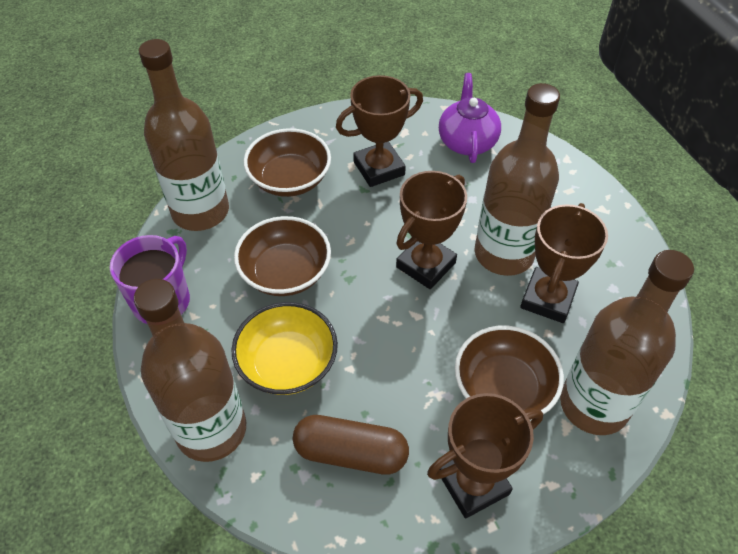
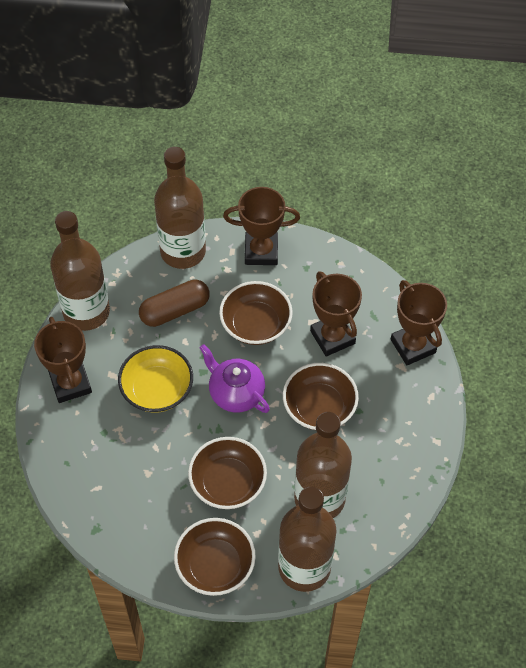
brown bowl: [234,216,331,296] [244,128,331,197] [455,326,564,420] = 3 -> [174,518,256,596] [188,437,267,509] [219,281,293,345] [283,363,359,430] = 4
purple mug: [110,235,190,324] = 1 -> none = 0

